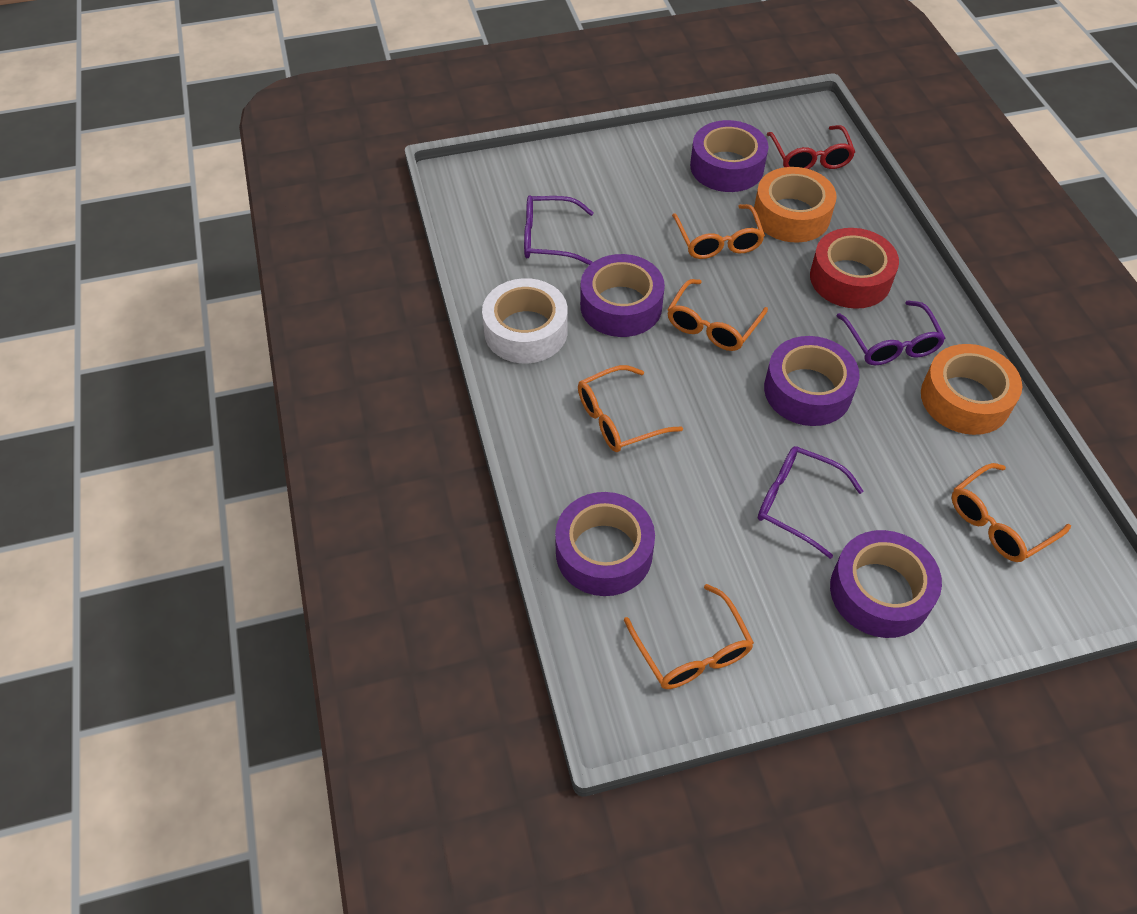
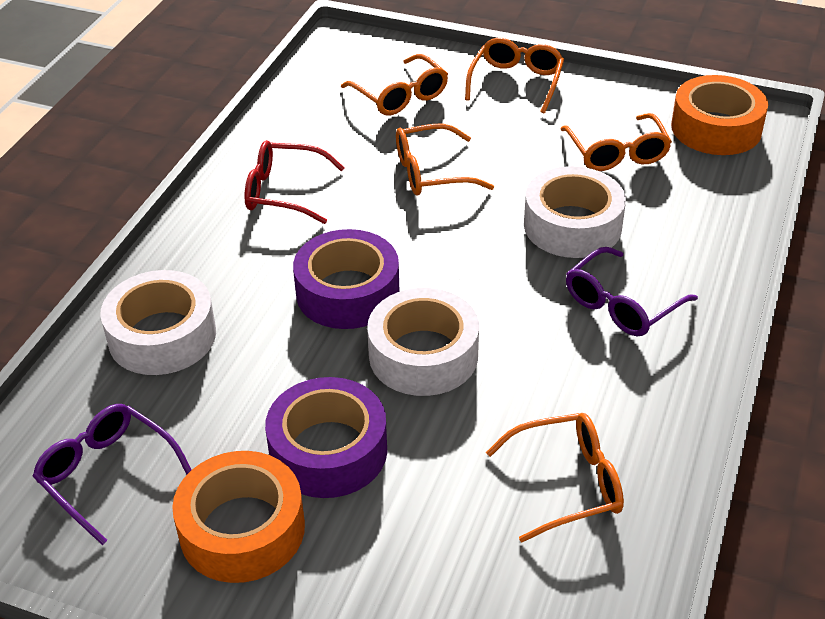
purple glasses: [524,195,594,265] [758,446,863,559] [836,300,946,365] = 3 -> [33,404,192,545] [566,247,698,336] = 2
purple tape: [555,492,655,596] [580,254,665,337] [690,120,769,192] [764,336,860,426] [830,530,942,638] = 5 -> [265,377,387,498] [293,229,400,329] = 2
red tape: [810,228,899,309] = 1 -> none = 0
white tape: [482,278,568,363] = 1 -> [100,270,216,375] [367,288,479,396] [524,166,626,258] = 3

